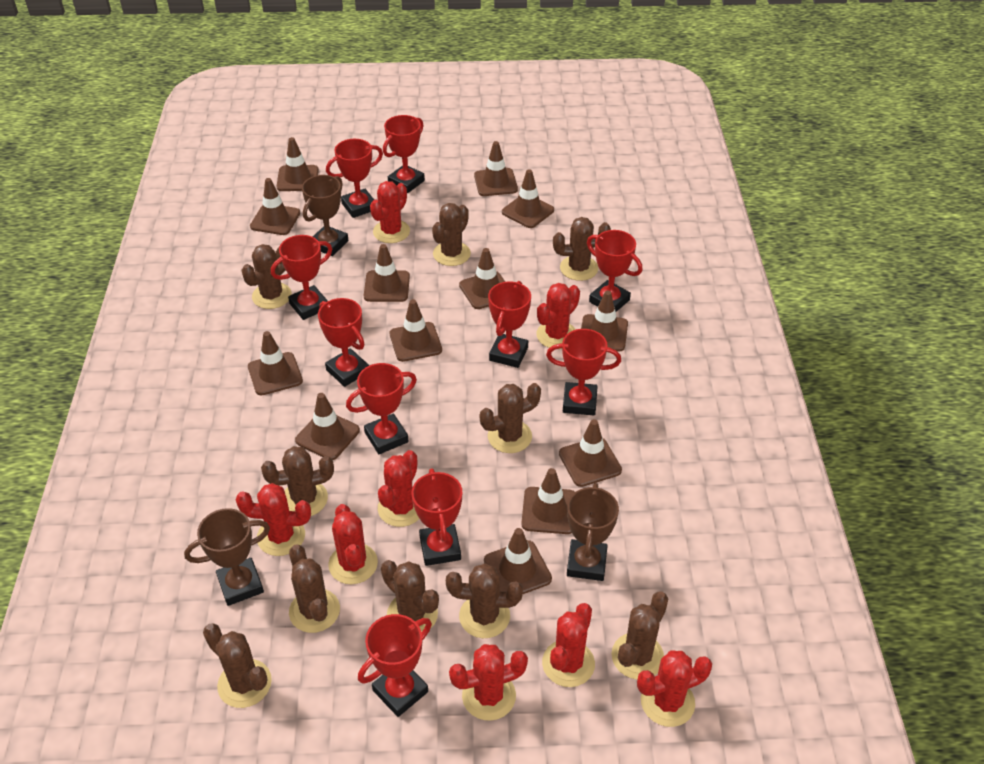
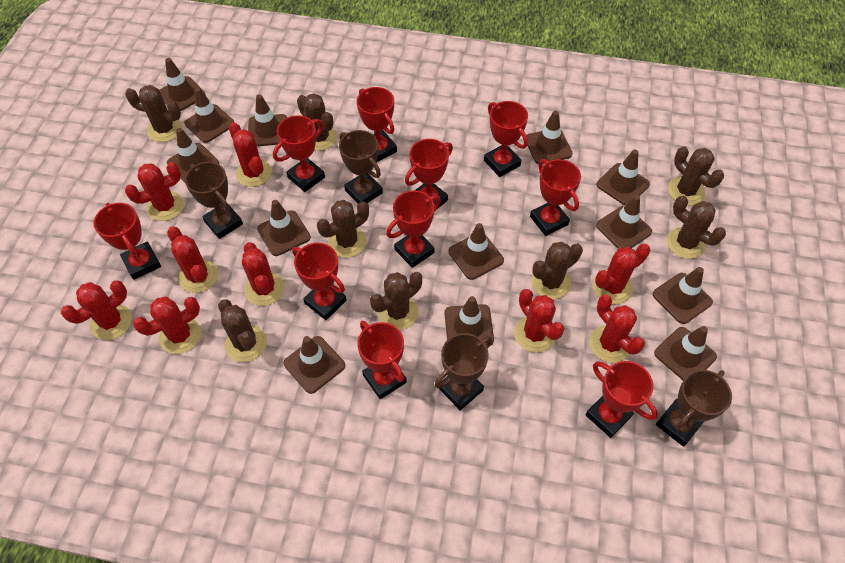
brown cactus: [203,623,272,708] [242,244,292,309] [261,446,334,516] [289,544,340,633] [381,560,439,632] [432,203,471,266] [446,564,523,638] [480,383,541,453] [553,217,611,281] [611,592,668,680] = 10 -> [125,85,182,142] [218,299,267,362] [297,93,337,151] [317,200,369,258] [370,272,422,330] [531,242,583,299] [667,196,726,259] [668,146,724,206] = 8
brown trophy: [184,508,270,606] [302,175,349,256] [567,483,619,581] = 3 -> [185,162,243,239] [339,130,383,204] [435,333,492,410] [656,370,732,447] = 4
red cactus: [236,483,311,556] [328,504,378,584] [370,181,410,243] [378,450,419,527] [449,644,528,721] [536,283,580,349] [542,603,595,687] [637,650,712,727] = 8 -> [61,281,132,340] [125,162,184,221] [133,296,201,354] [167,226,218,293] [229,123,272,187] [242,242,285,306] [514,289,565,352] [589,295,645,363] [593,244,650,304] = 9

